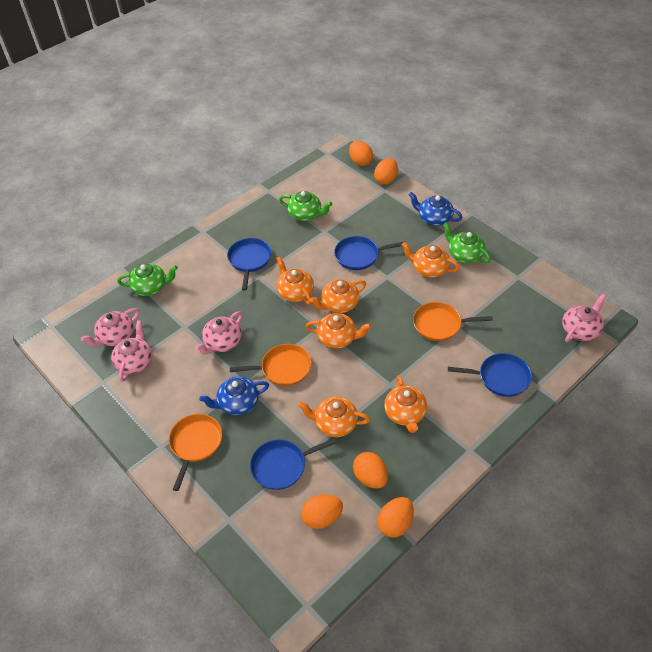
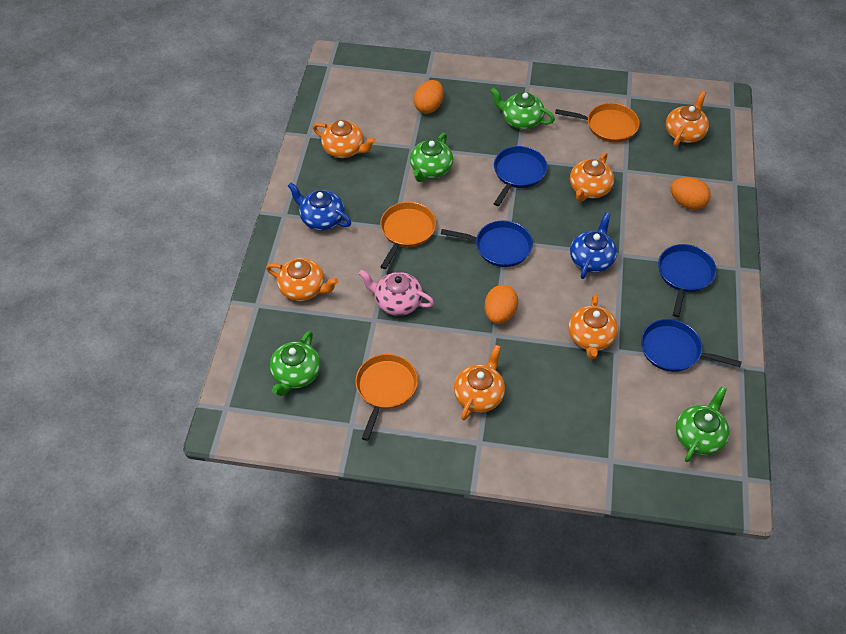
green teapot: [117,264,178,296] [279,191,332,221] [443,222,491,263] = 3 -> [270,331,321,396] [410,133,453,182] [490,87,555,130] [676,386,730,462] = 4
orange egg: [301,494,343,529] [349,141,373,166] [353,452,388,489] [374,158,398,185] [378,497,414,538] = 5 -> [413,80,444,114] [484,285,518,324] [670,177,711,210] = 3
pink teapot: [81,308,139,346] [111,320,152,382] [195,311,242,355] [562,294,606,342] = 4 -> [359,270,434,316] = 1

